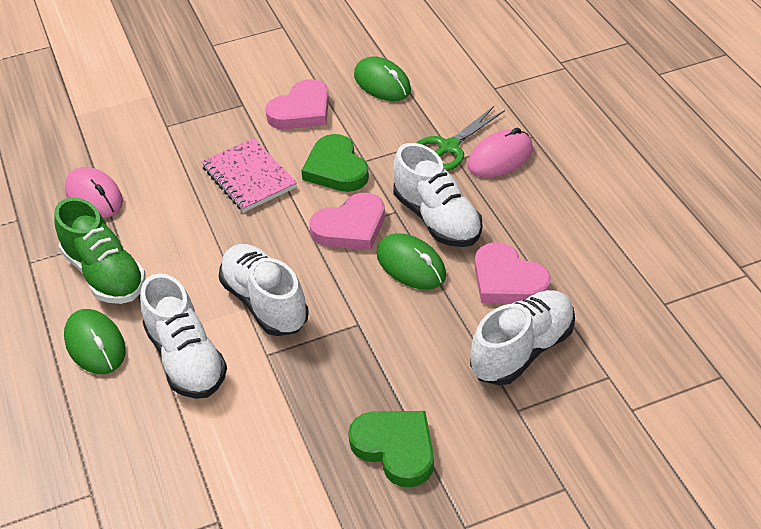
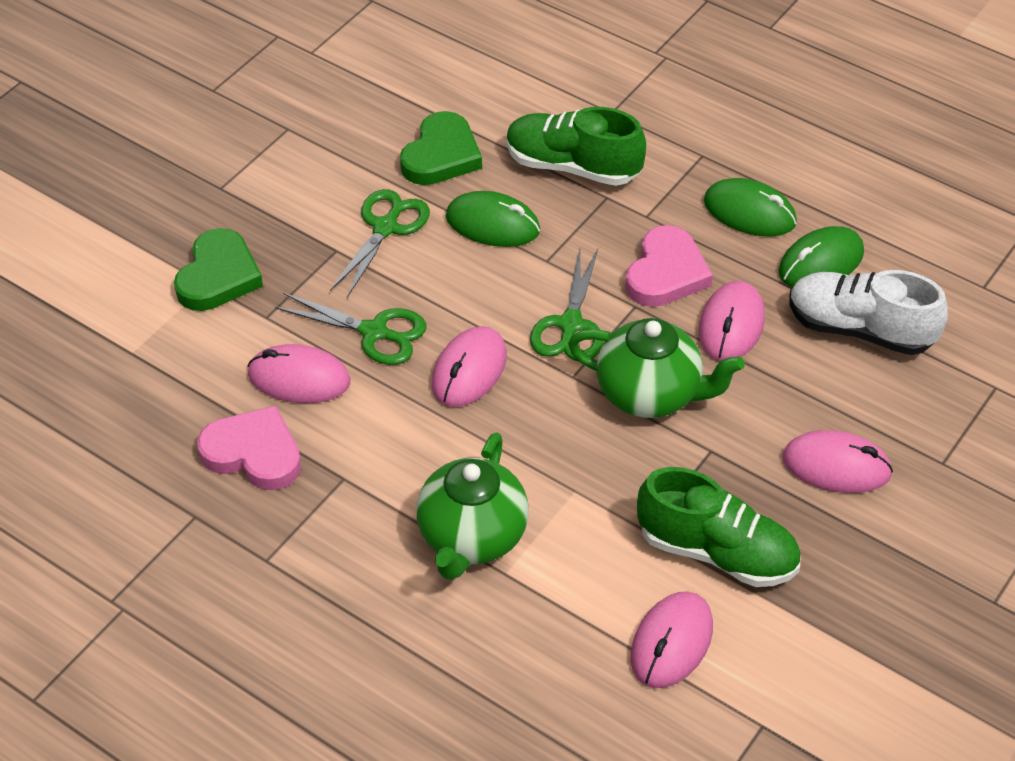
green scissors: [417,106,505,171] = 1 -> [275,293,427,365] [330,189,430,298] [530,249,603,361] = 3
green shoe: [54,197,146,304] = 1 -> [506,107,646,186] [637,467,800,587] = 2
green teapot: none = 0 -> [416,432,529,580] [568,318,745,418] = 2
pink heart: [265,79,329,129] [309,193,385,250] [475,242,551,304] = 3 -> [197,405,301,490] [625,225,713,307] = 2
pink mouse: [65,167,123,218] [467,128,533,178] = 2 -> [247,344,351,404] [432,326,507,407] [630,591,713,688] [699,281,765,361] [783,430,893,493] = 5
pink notebook: [201,138,297,212] = 1 -> none = 0
white shoe: [140,273,227,399] [219,244,309,336] [393,143,482,247] [470,290,575,385] = 4 -> [789,270,948,355] = 1

